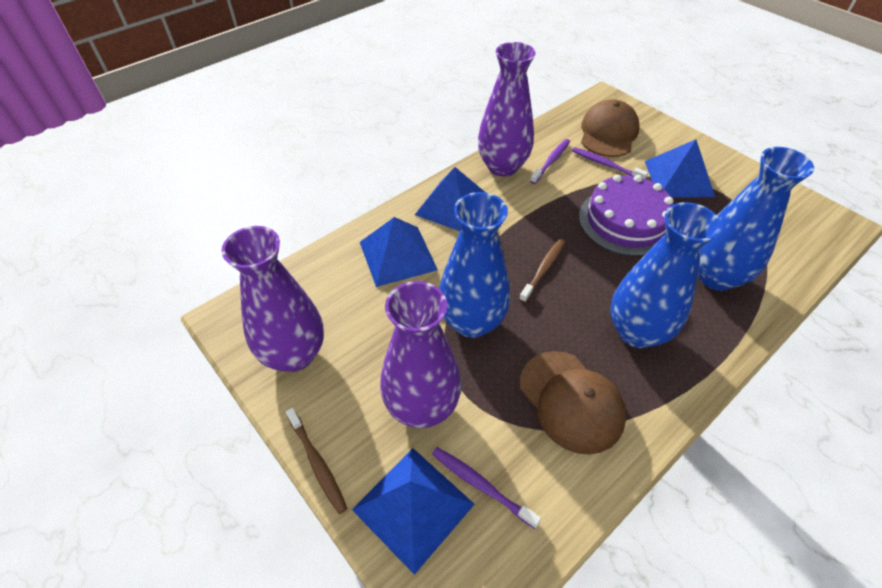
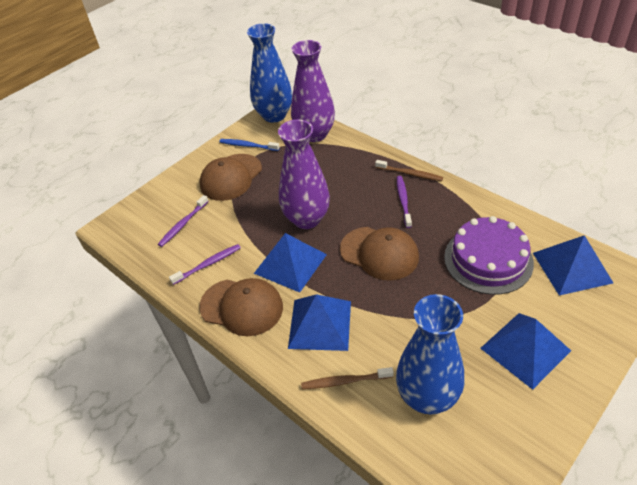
blue toothbrush: none = 0 -> [219,139,280,151] = 1
blue vase: [439,192,510,338] [611,202,722,348] [698,147,814,291] = 3 -> [247,23,292,123] [396,294,464,414] = 2
brown cap: [520,351,626,455] [581,99,640,157] = 2 -> [199,278,283,336] [200,154,262,201] [340,227,419,281] = 3
purple vase: [221,226,324,372] [380,281,462,428] [478,42,536,177] = 3 -> [278,120,330,229] [291,40,335,142] = 2

